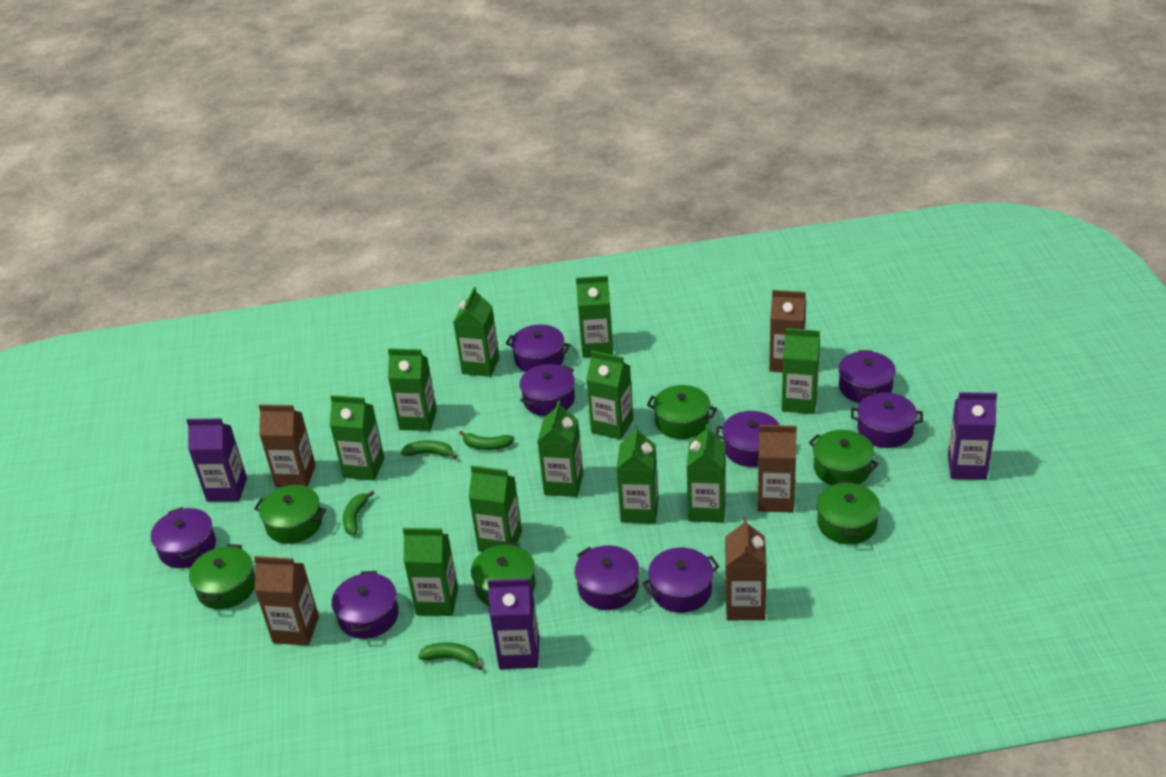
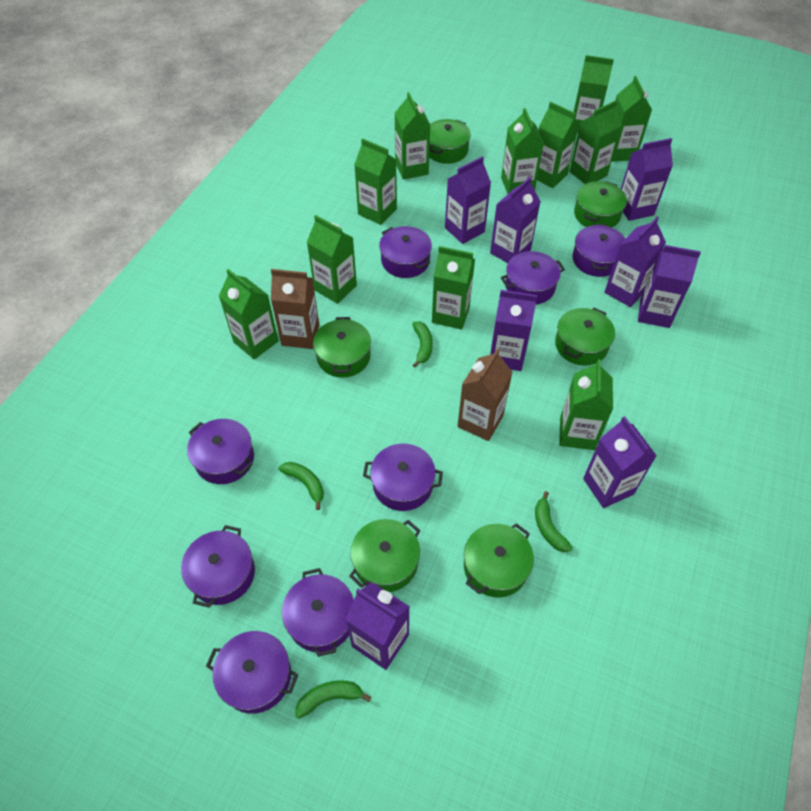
brown carton: [254,556,319,646] [259,404,316,487] [725,517,767,620] [758,425,797,513] [769,290,806,372] = 5 -> [271,269,319,349] [458,349,513,441] = 2
purple carton: [186,418,247,502] [488,578,539,669] [948,392,997,480] = 3 -> [345,582,410,670] [445,156,491,244] [490,177,541,263] [490,290,537,371] [583,416,657,508] [604,217,666,307] [621,138,673,221] [638,245,701,328] = 8
purple pot: [151,507,216,568] [332,571,399,639] [506,324,570,372] [520,364,575,416] [575,545,639,610] [642,548,720,613] [716,411,780,467] [838,350,896,403] [851,392,923,448] = 9 -> [181,525,255,608] [187,419,254,484] [206,631,298,714] [282,568,354,657] [363,444,443,511] [379,226,432,278] [501,251,565,305] [572,224,626,277] = 8

